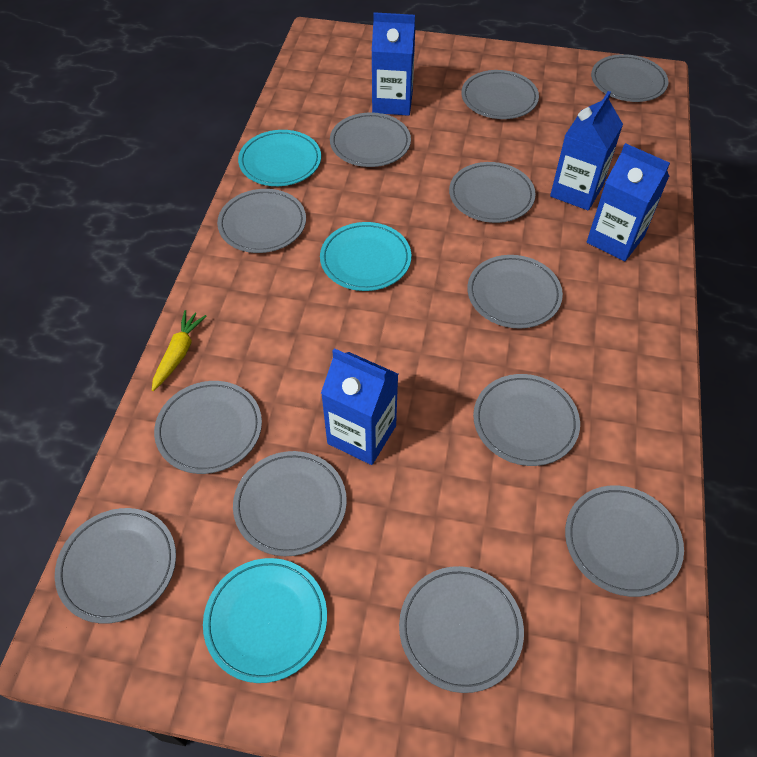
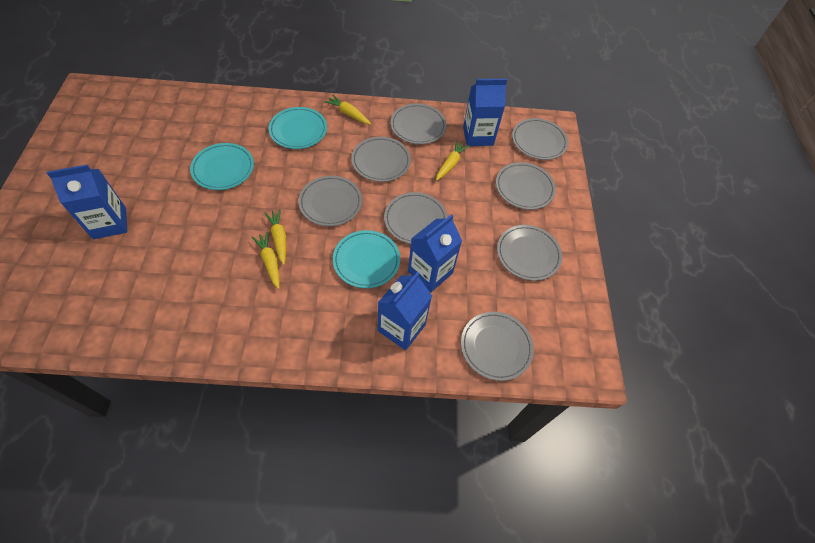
grey plate: [55,508,176,624] [154,381,262,474] [217,189,306,253] [233,451,347,556] [330,112,411,167] [399,566,524,693] [449,162,536,223] [461,70,539,119] [467,255,563,328] [473,374,580,466] [565,485,684,597] [591,54,668,102] = 12 -> [298,176,362,226] [351,137,411,182] [384,192,448,244] [390,103,447,144] [461,312,534,381] [496,162,556,210] [497,225,562,281] [512,118,568,160] = 8
yellow carrot: [152,310,207,391] = 1 -> [252,232,280,289] [265,209,286,265] [324,95,371,125] [436,140,470,181] = 4

